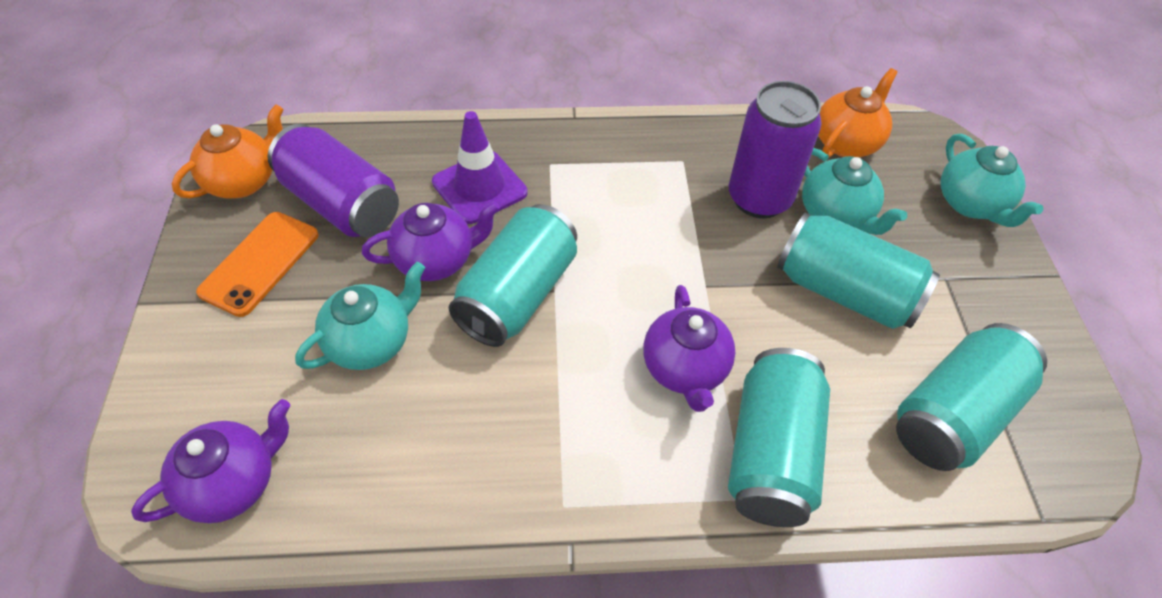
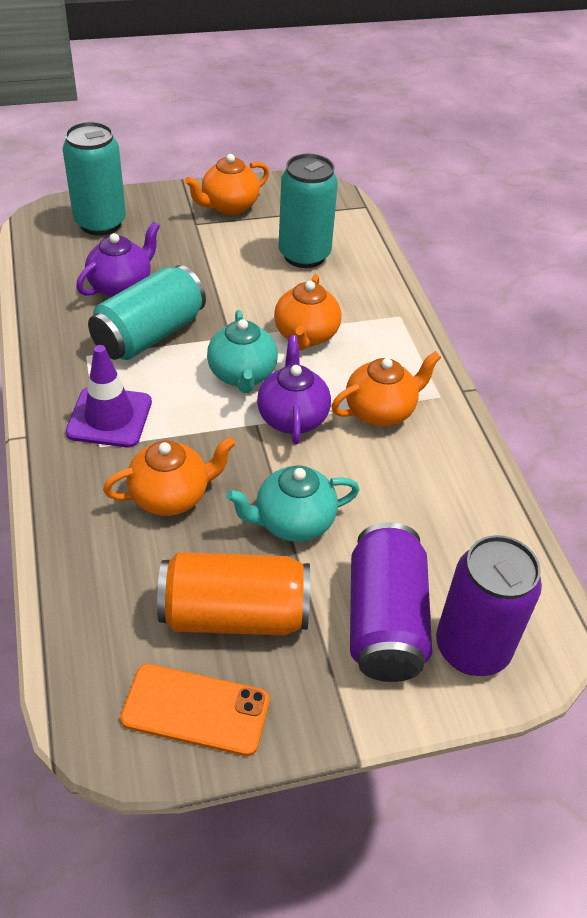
orange can: none = 0 -> [157,552,310,636] = 1
orange teapot: [172,104,284,198] [818,68,898,158] = 2 -> [103,437,235,516] [185,154,269,215] [274,274,341,351] [331,351,441,427] = 4
purple teapot: [131,399,290,523] [362,201,500,281] [643,285,735,412] = 3 -> [76,222,160,297] [257,335,331,444] = 2
turquoise can: [449,204,577,347] [728,348,830,527] [777,212,940,329] [896,323,1047,471] = 4 -> [63,122,126,235] [88,265,206,360] [278,154,338,268] = 3
turquoise teapot: [295,262,425,370] [802,148,907,235] [941,134,1044,227] = 3 -> [207,310,278,393] [226,465,359,542] = 2

